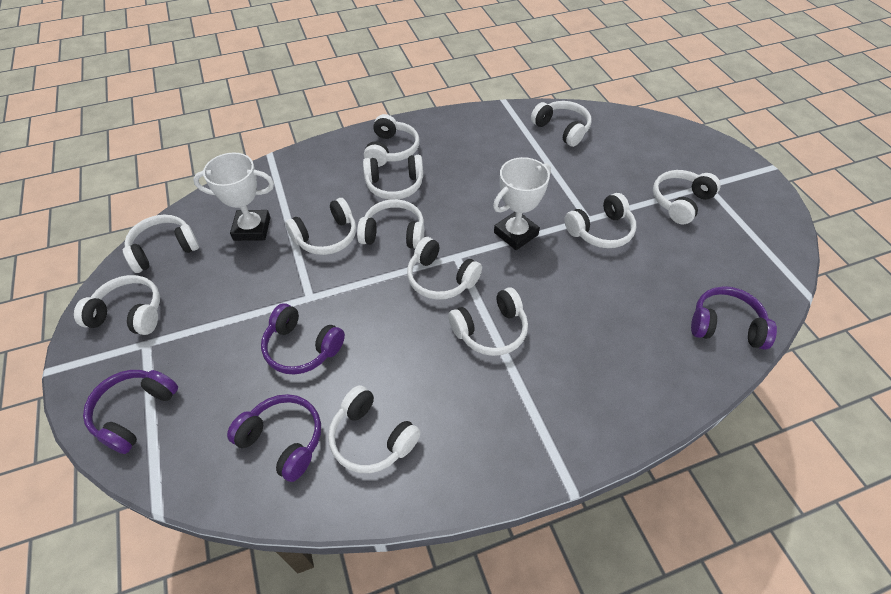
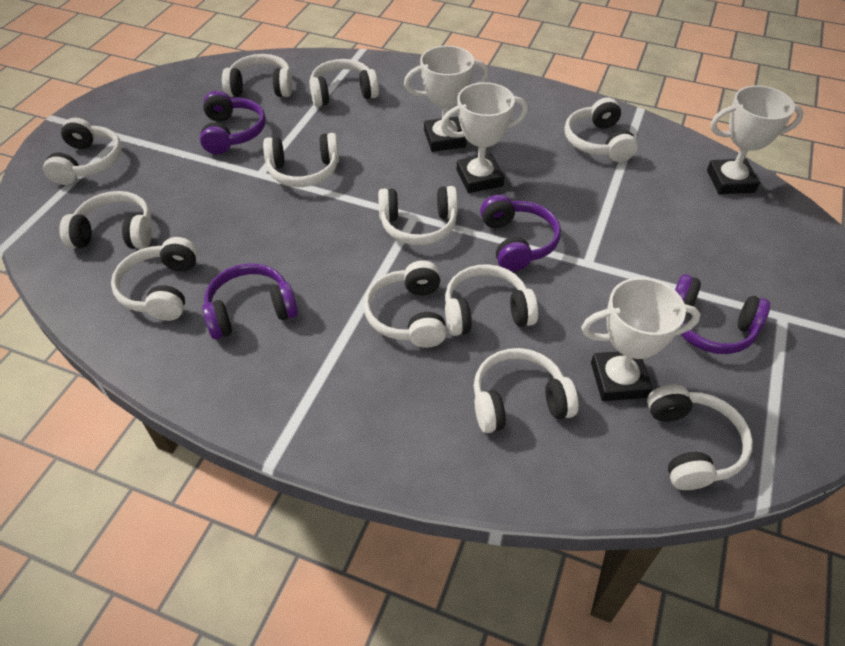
white trophy: [193,152,274,241] [493,157,551,250] = 2 -> [404,46,489,152] [440,82,528,193] [581,278,701,401] [707,85,804,194] = 4

